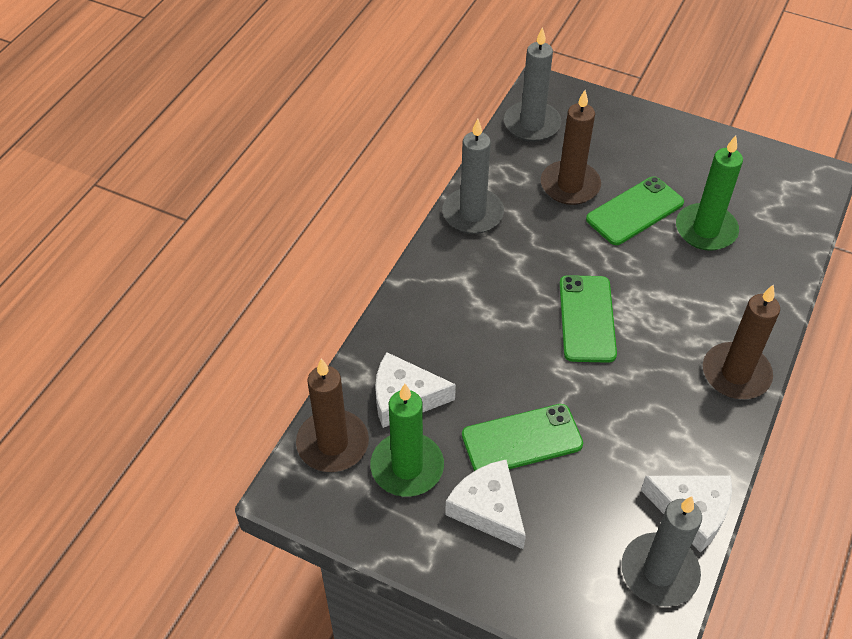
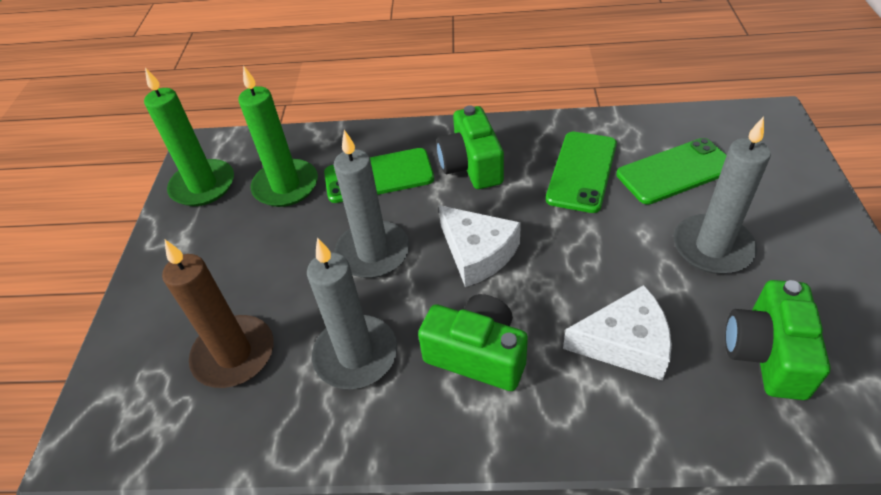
brown candle: [296,358,369,472] [541,90,601,205] [703,284,780,399] = 3 -> [162,240,274,388] = 1
green camera: none = 0 -> [418,294,528,391] [437,105,504,189] [725,280,830,400] = 3
white cheese: [375,352,456,428] [445,460,526,549] [641,475,732,553] = 3 -> [439,205,521,287] [563,285,672,381] = 2

